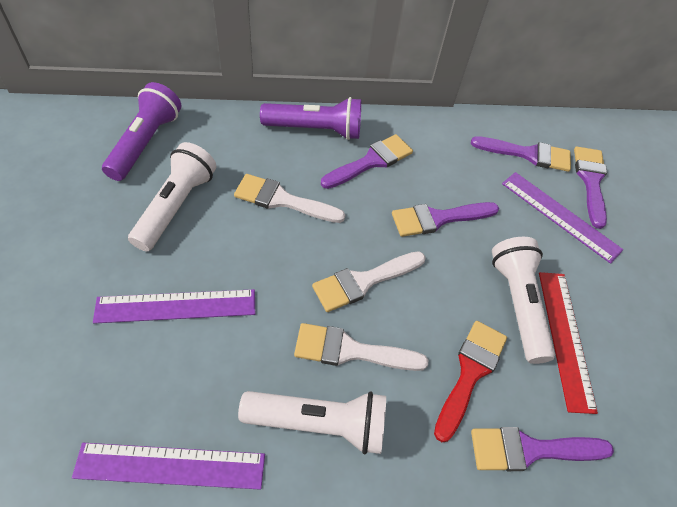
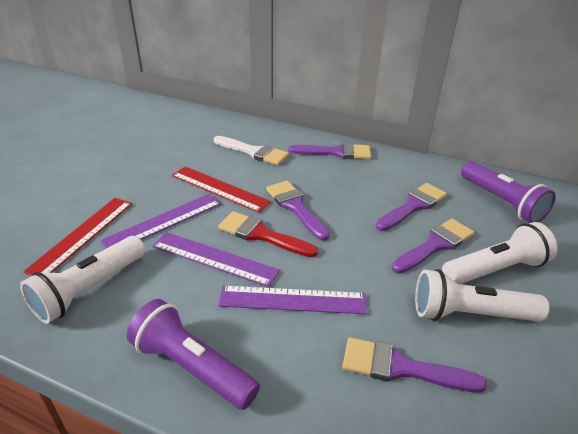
red ruler: [539,272,598,414] = 1 -> [23,198,132,276] [172,166,271,213] = 2
white brush: [234,174,345,223] [294,323,428,371] [312,251,426,312] = 3 -> [214,136,289,165] = 1

